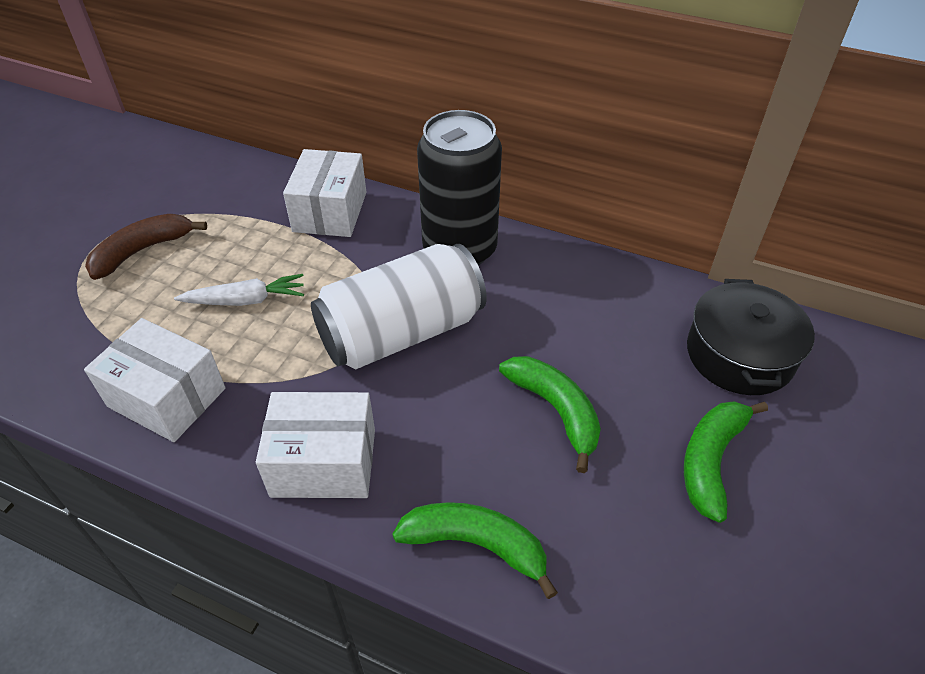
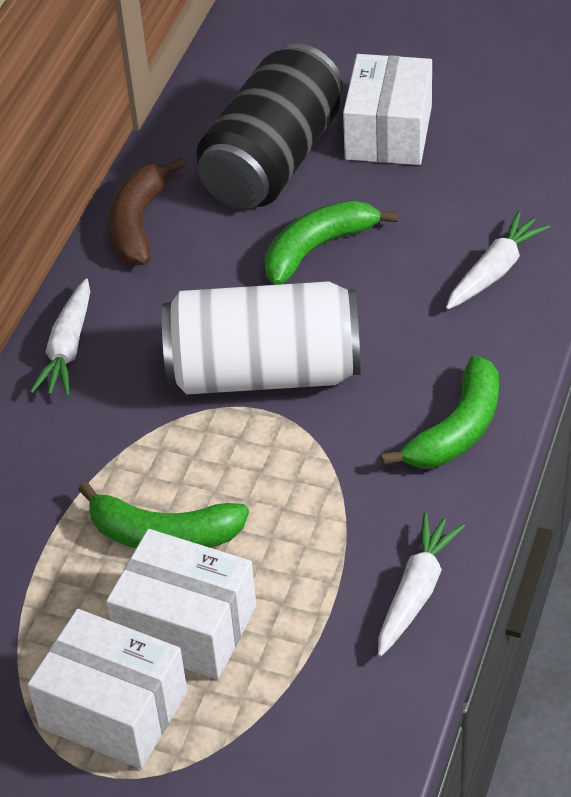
black pot: [687,279,815,395] = 1 -> none = 0
white carrot: [174,274,304,306] = 1 -> [30,278,90,396] [378,513,465,657] [446,211,550,310] = 3

